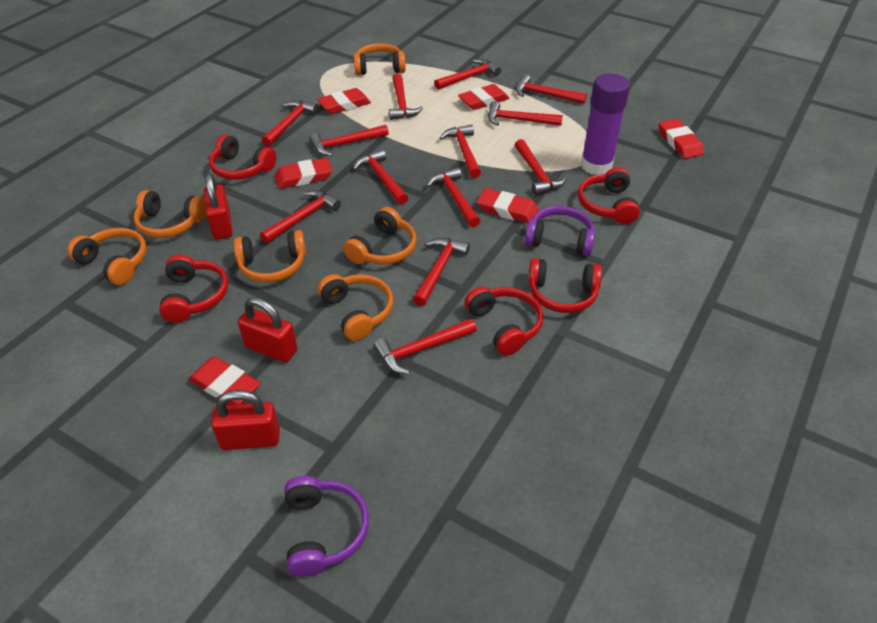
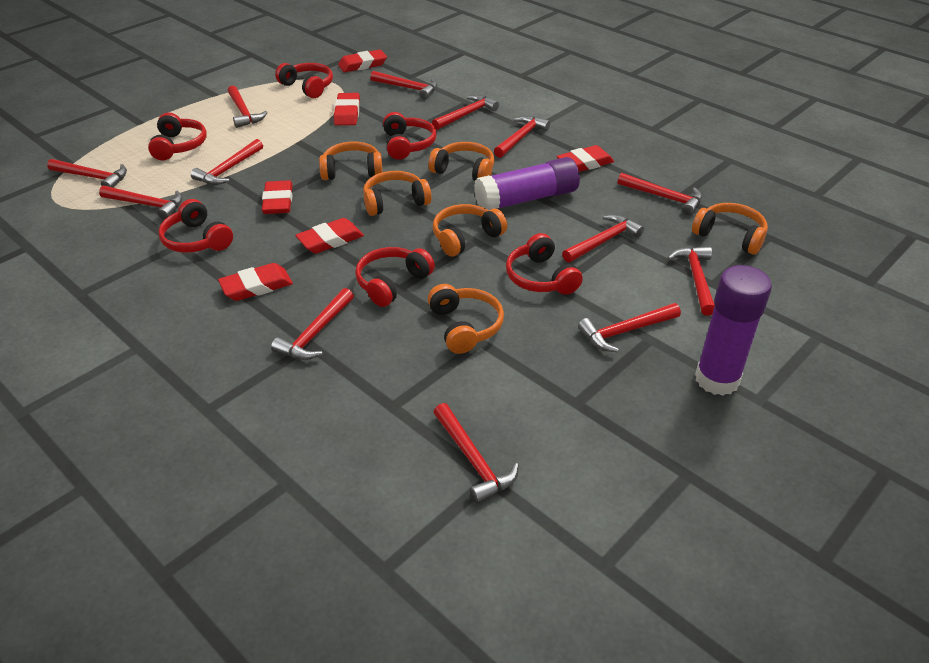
purple glue stick: [581,73,630,175] = 1 -> [474,157,580,210] [695,265,772,396] = 2
purple headphones: [284,476,369,577] [525,206,595,256] = 2 -> none = 0
red headphones: [159,255,228,323] [209,134,276,180] [465,287,543,355] [528,258,602,313] [578,167,640,224] = 5 -> [148,113,207,160] [158,199,233,253] [275,63,333,98] [355,247,435,307] [383,112,436,160] [506,233,583,295] = 6
red padlock: [204,173,233,239] [211,390,280,450] [238,297,297,363] = 3 -> none = 0

